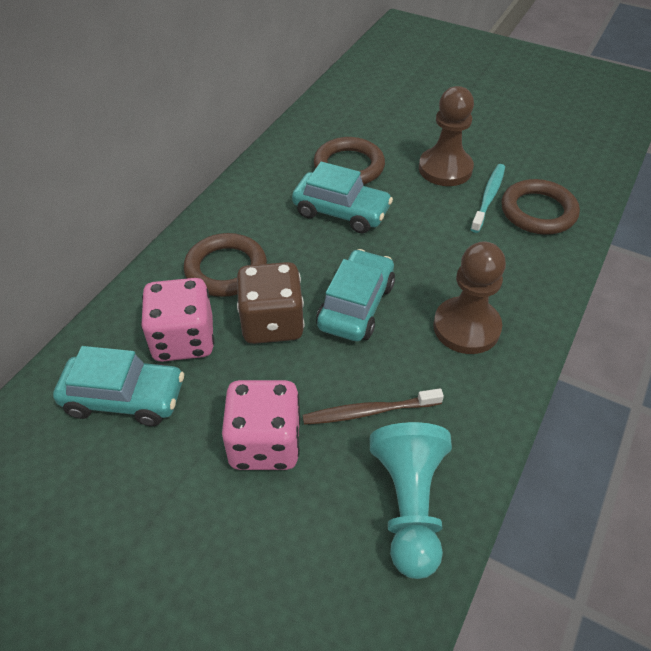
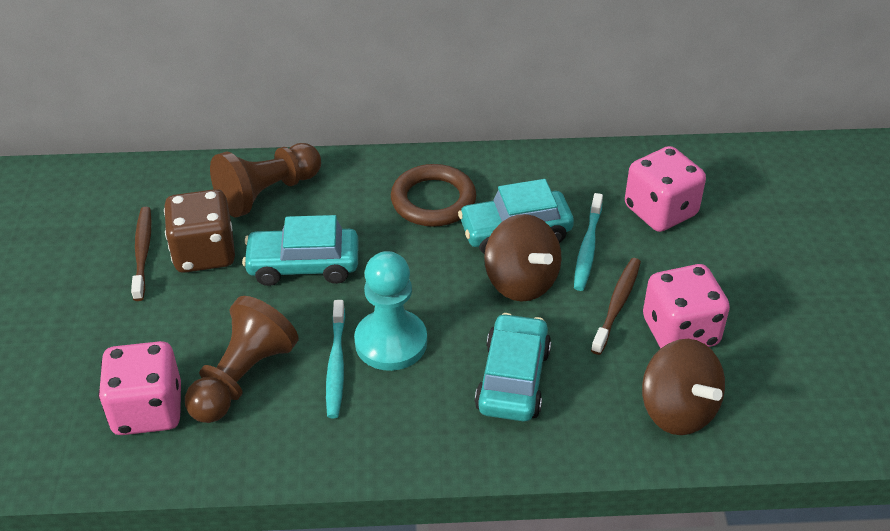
brown ring: [184,233,267,297] [314,137,385,185] [502,179,580,235] = 3 -> [391,164,476,227] = 1
brown spinning top: none = 0 -> [484,214,562,302] [642,339,725,435] = 2
brown toothbrush: [302,388,444,425] = 1 -> [131,207,151,301] [591,258,641,355] = 2
pink dice: [141,278,214,362] [222,380,301,470] = 2 -> [98,341,181,435] [625,146,706,232] [643,264,730,349] = 3
turquoise toothbrush: [470,164,505,233] = 1 -> [326,300,345,418] [574,193,603,291] = 2

